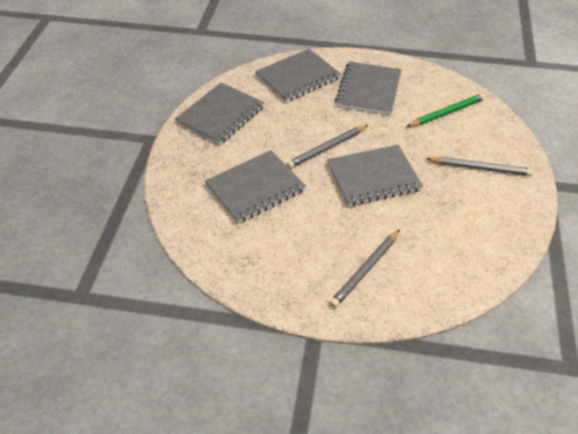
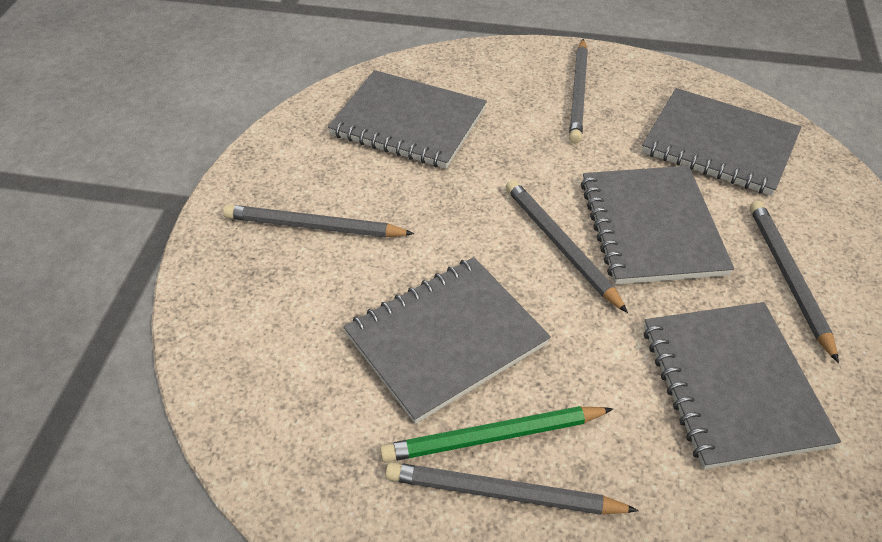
grey pencil: [287,125,368,169] [330,229,400,308] [426,157,534,176] = 3 -> [223,205,415,238] [385,462,639,515] [506,180,628,313] [569,39,588,144] [750,200,839,363] = 5

